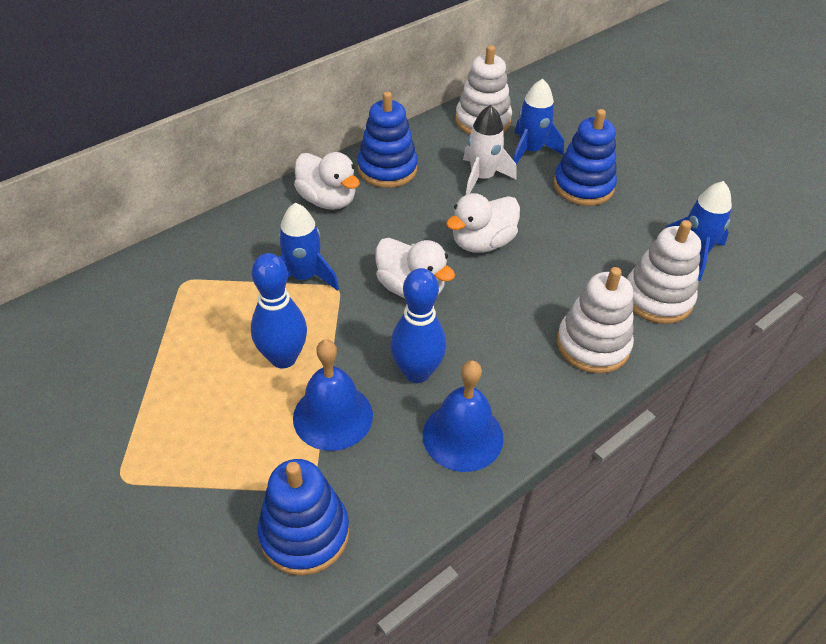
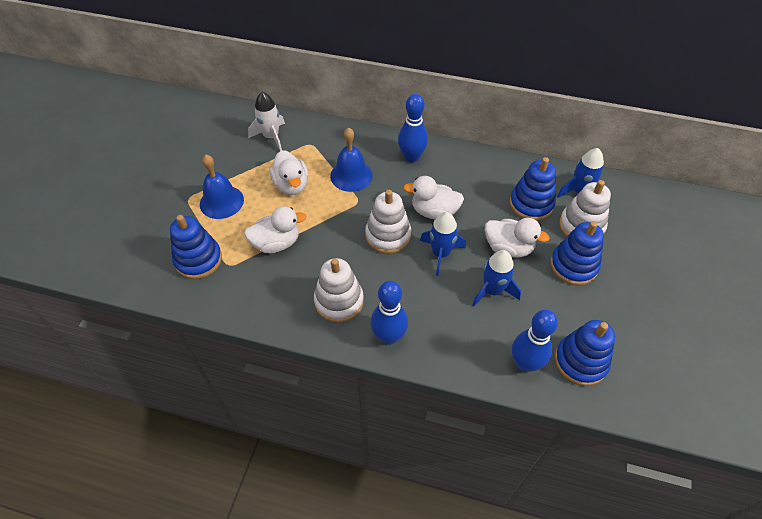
blue bowling pin: [251,253,307,369] [390,268,446,383] = 2 -> [371,281,408,345] [398,94,428,162] [512,310,558,372] = 3
blue stacking toy: [257,459,349,576] [357,91,418,188] [553,109,617,206] = 3 -> [170,215,222,279] [510,157,556,221] [550,221,604,285] [555,320,615,386] = 4
white duck: [294,152,360,210] [375,238,455,298] [446,193,520,253] = 3 -> [244,206,306,253] [270,150,308,195] [403,176,464,219] [485,218,550,257] = 4

